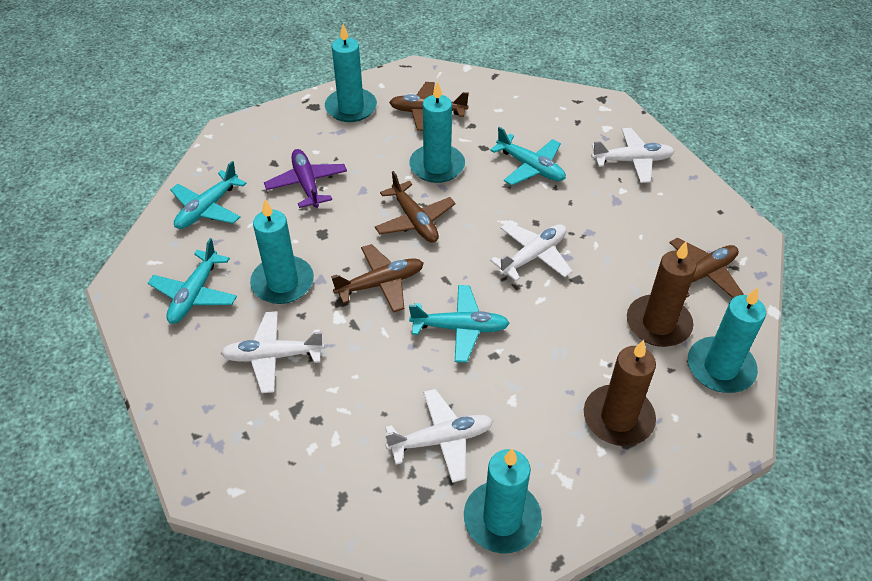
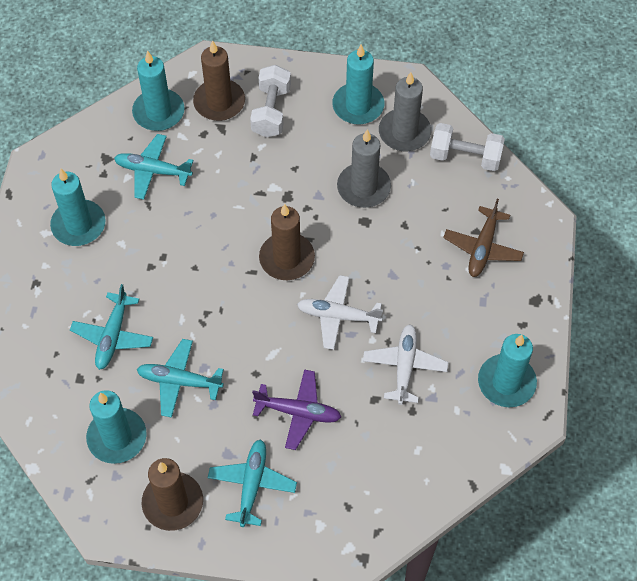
brown candle: [584,340,656,446] [627,242,696,347] = 2 -> [142,458,203,531] [193,40,245,121] [259,204,315,280] = 3
brown plane: [331,244,424,313] [375,171,456,243] [389,82,469,131] [669,237,744,298] = 4 -> [443,199,524,277] = 1
grey candle: none = 0 -> [337,129,391,208] [379,72,431,151] = 2
white dumbbell: none = 0 -> [250,65,291,137] [430,123,505,171] = 2
white plane: [221,311,325,393] [385,389,493,483] [490,222,573,281] [591,128,675,183] = 4 -> [297,275,383,350] [363,324,448,405] = 2

